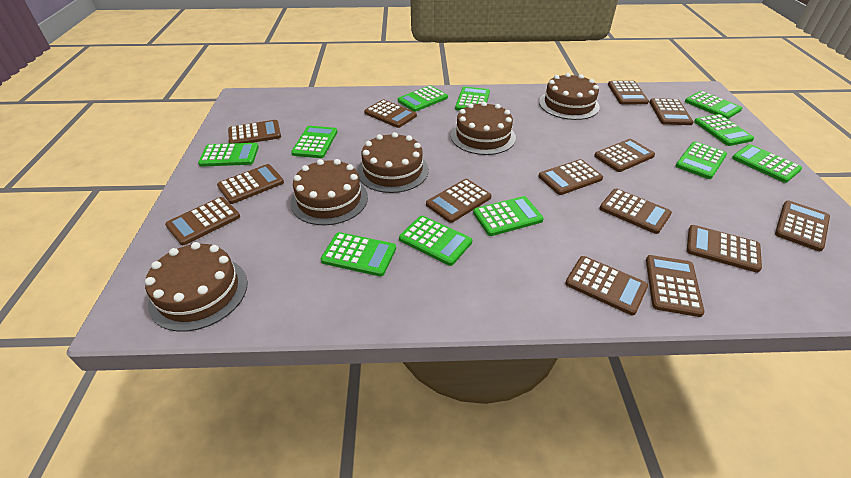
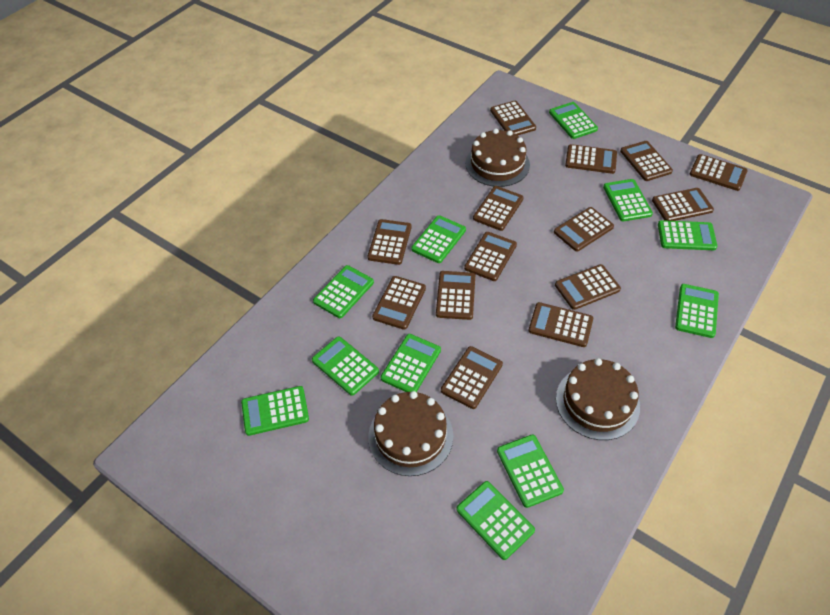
brown cake: [145,242,248,332] [290,159,368,225] [357,132,429,193] [451,101,516,155] [539,73,600,120] = 5 -> [368,391,453,476] [466,129,530,187] [556,358,640,440] = 3

